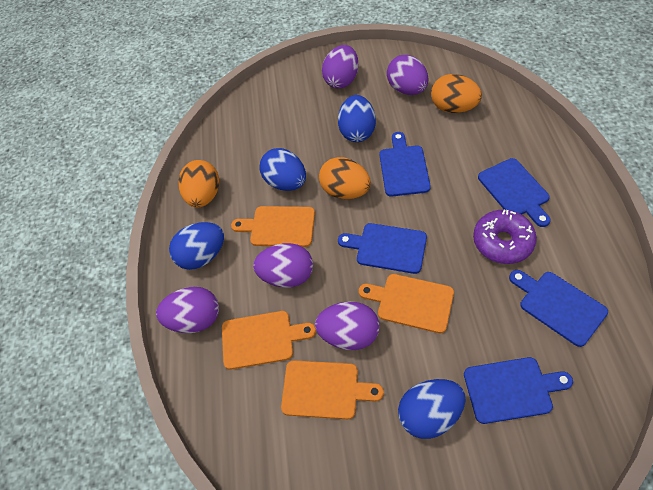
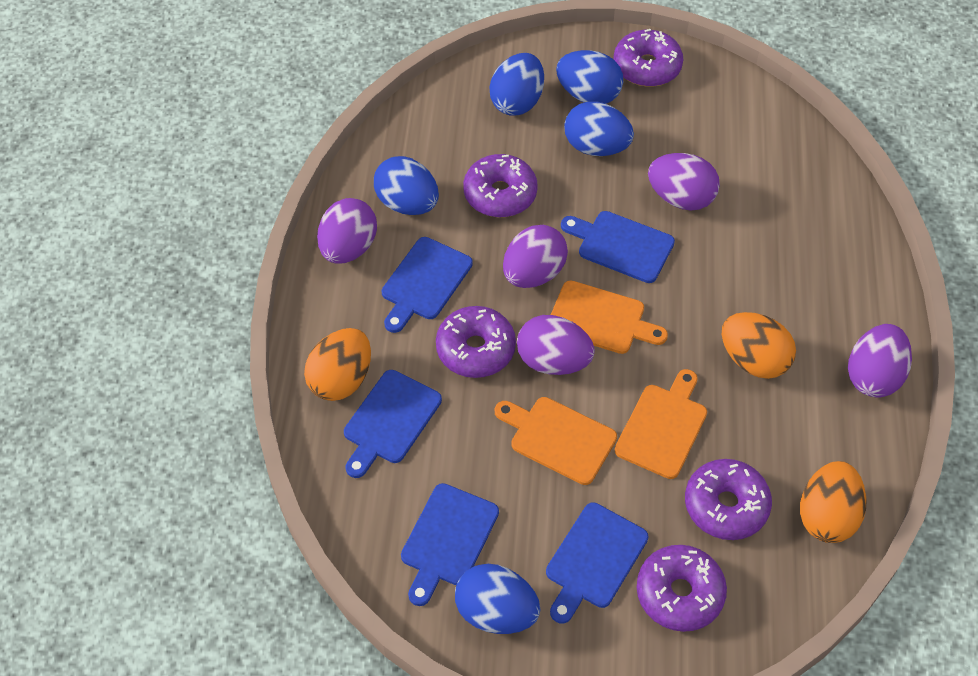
blue egg: [169,222,224,270] [259,148,306,191] [338,95,376,142] [398,379,465,439] = 4 -> [374,156,439,215] [455,564,541,634] [489,53,544,116] [556,50,623,104] [564,102,634,156] = 5
orange cutting board: [222,311,316,370] [231,206,315,247] [281,360,384,419] [359,274,454,333] = 4 -> [495,397,617,485] [551,280,668,354] [615,369,707,479] = 3
purple donut: [473,210,537,264] = 1 -> [436,306,516,378] [463,154,538,217] [614,29,683,87] [637,545,727,632] [685,459,772,540] = 5

